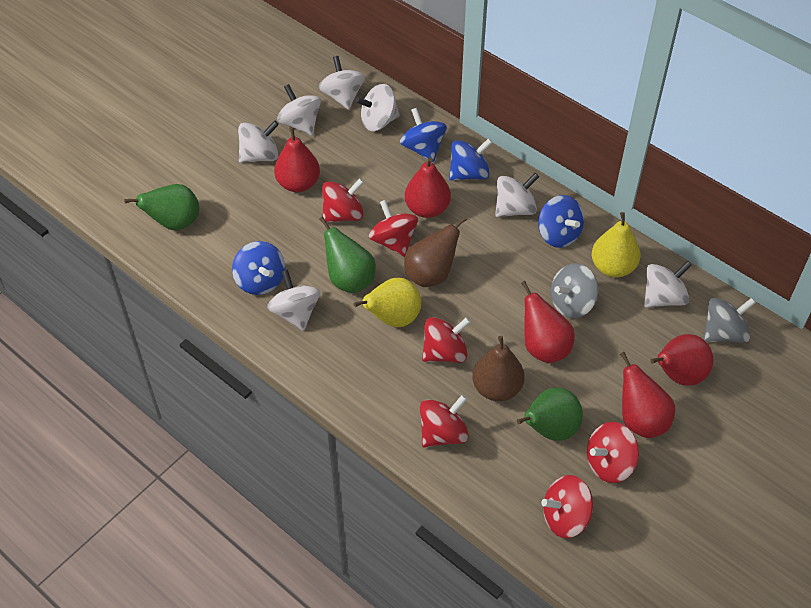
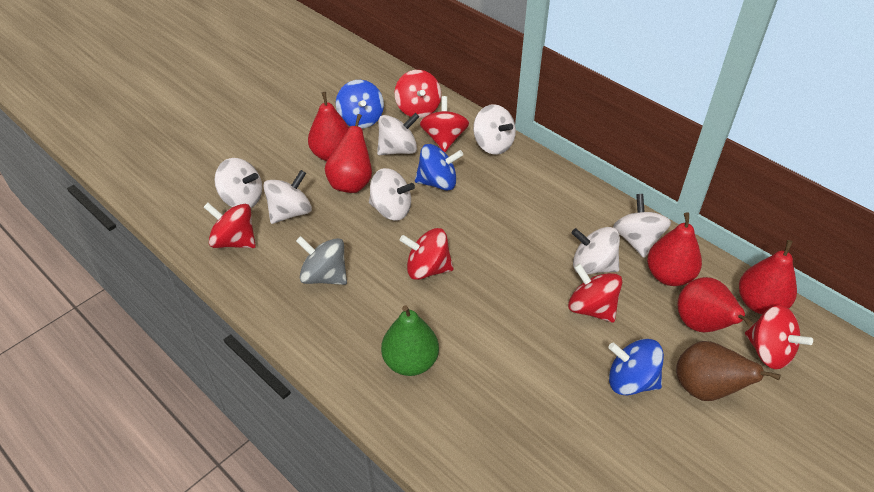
blue spinning top: [232,241,285,295] [400,108,446,162] [449,138,493,181] [538,195,584,248] = 4 -> [336,80,384,128] [415,144,463,191] [608,339,664,395] = 3
brown pear: [404,216,467,287] [472,336,525,401] = 2 -> [676,341,781,401] = 1
green pear: [124,184,199,231] [319,217,376,293] [517,387,583,441] = 3 -> [381,305,439,376] = 1
grey spinning top: [551,263,598,318] [703,298,756,343] = 2 -> [296,236,347,285] = 1
yellow pear: [353,278,421,327] [592,212,640,277] = 2 -> none = 0

